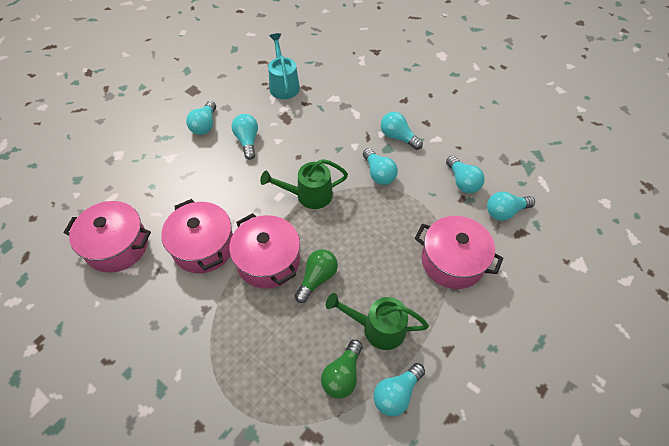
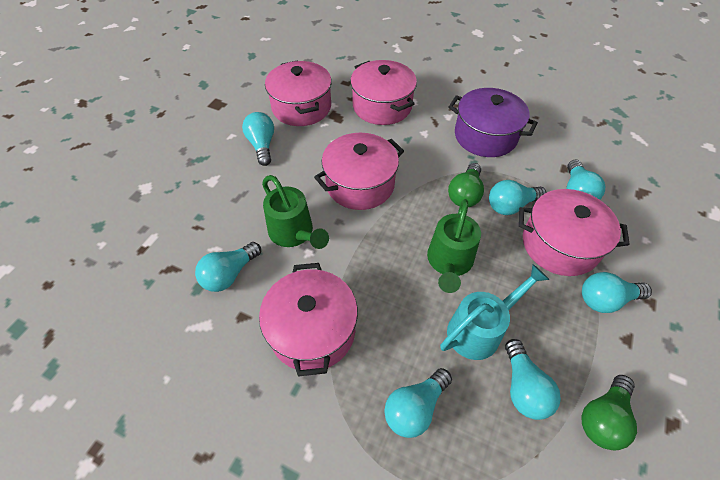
pink pot: [63,201,151,273] [161,199,233,273] [229,213,300,289] [415,216,503,289] = 4 -> [259,263,358,377] [265,61,332,126] [314,133,404,210] [350,60,417,125] [519,189,629,276] = 5
purple pot: none = 0 -> [448,88,538,157] = 1

